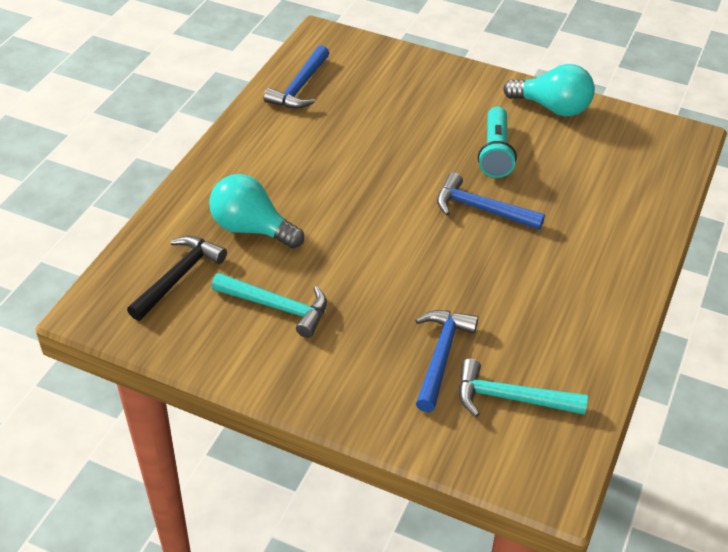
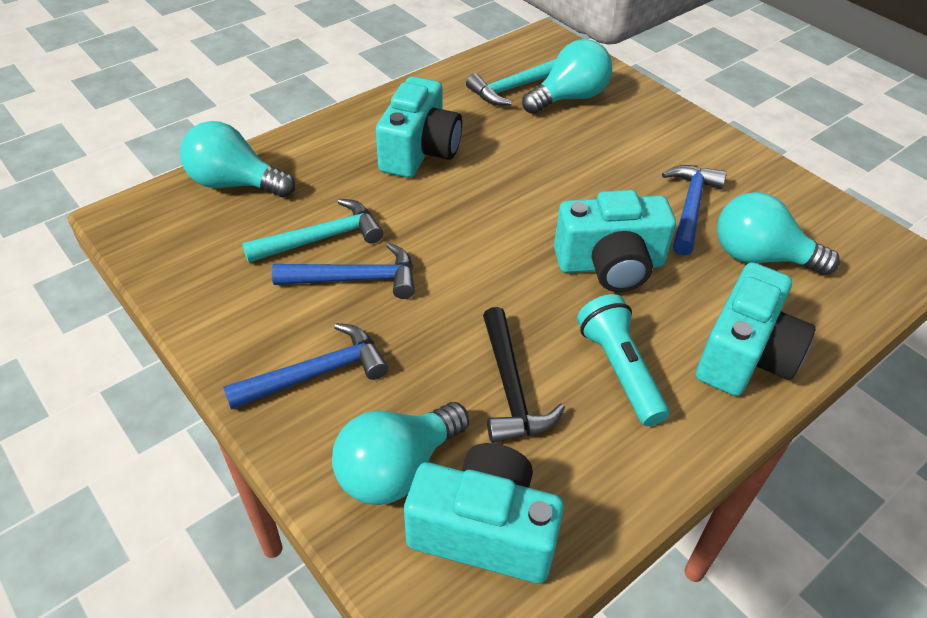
turquoise camera: none = 0 -> [376,76,462,178] [404,443,564,583] [554,190,676,292] [696,262,816,396] = 4
turquoise light bulb: [209,174,304,249] [503,64,595,116] = 2 -> [180,121,295,197] [332,402,469,505] [522,39,612,114] [717,192,840,275] = 4

